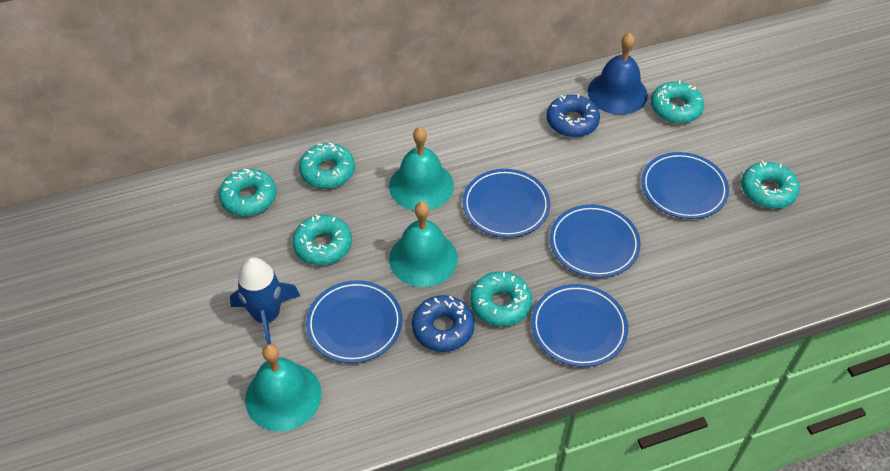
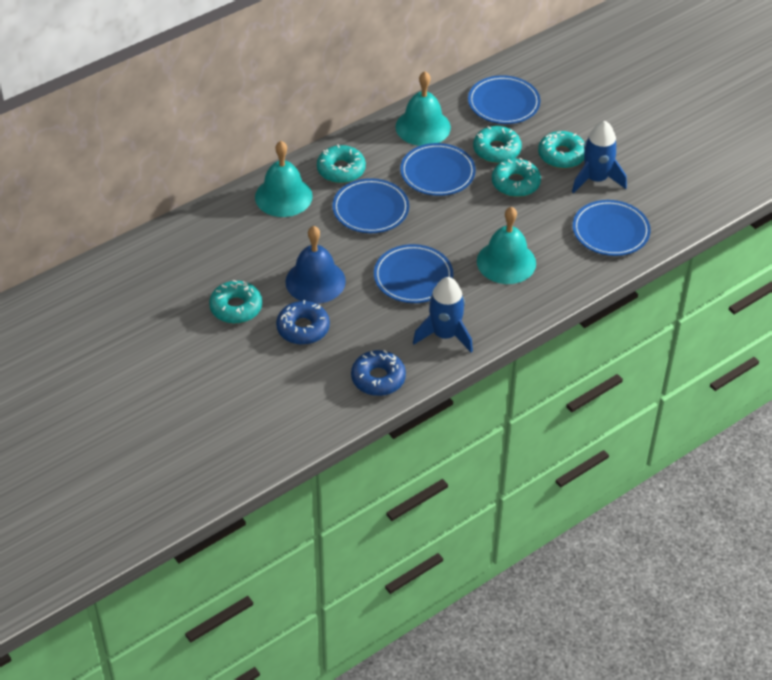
blue rocket: [230,257,300,345] = 1 -> [413,277,473,353] [572,121,627,193] = 2
turquoise donut: [219,169,276,216] [292,214,352,265] [299,143,355,189] [470,271,532,326] [651,81,704,123] [741,161,800,209] = 6 -> [209,280,262,324] [317,144,366,183] [473,126,522,163] [492,158,541,197] [538,131,585,169] = 5

